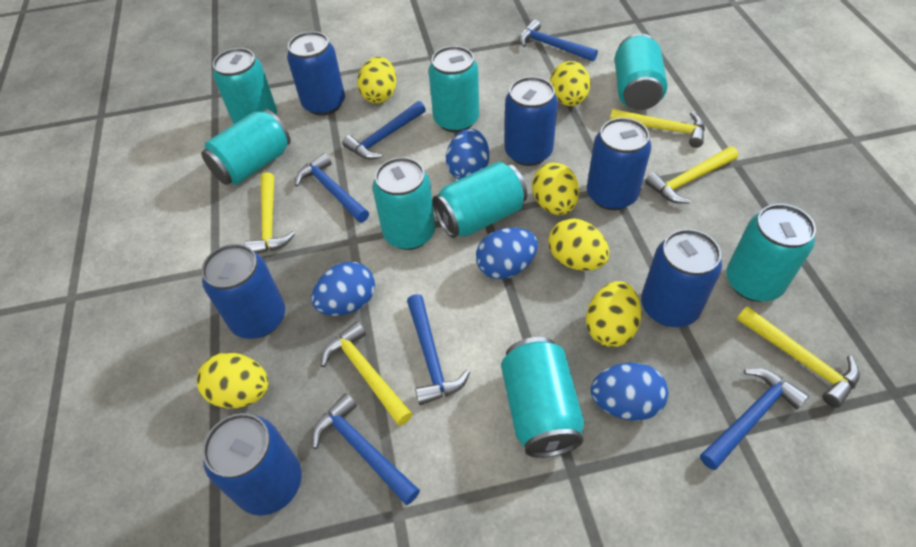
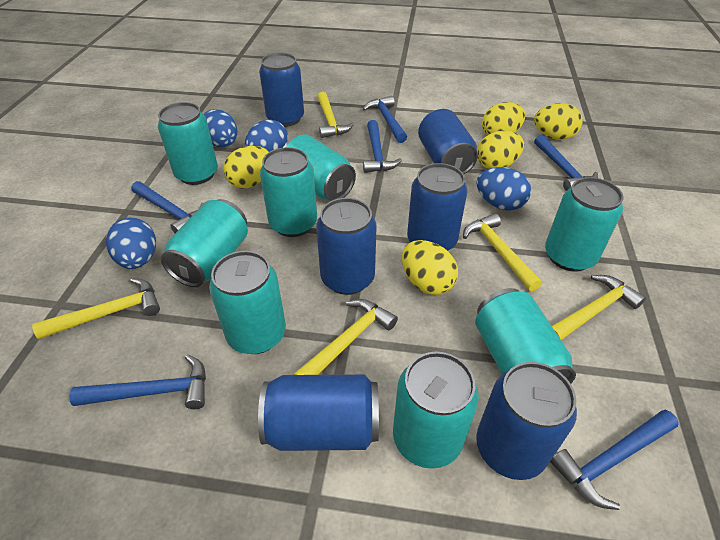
yellow egg: [196,352,269,408] [357,57,397,103] [532,162,579,215] [548,218,609,271] [550,61,590,106] [586,281,641,347] = 6 -> [223,146,269,188] [402,240,458,295] [477,130,524,169] [482,102,525,135] [534,103,583,140] = 5

